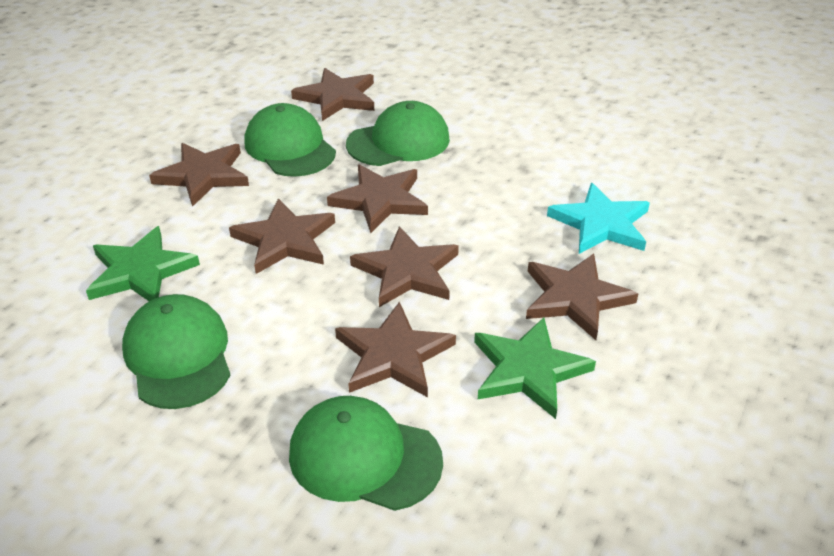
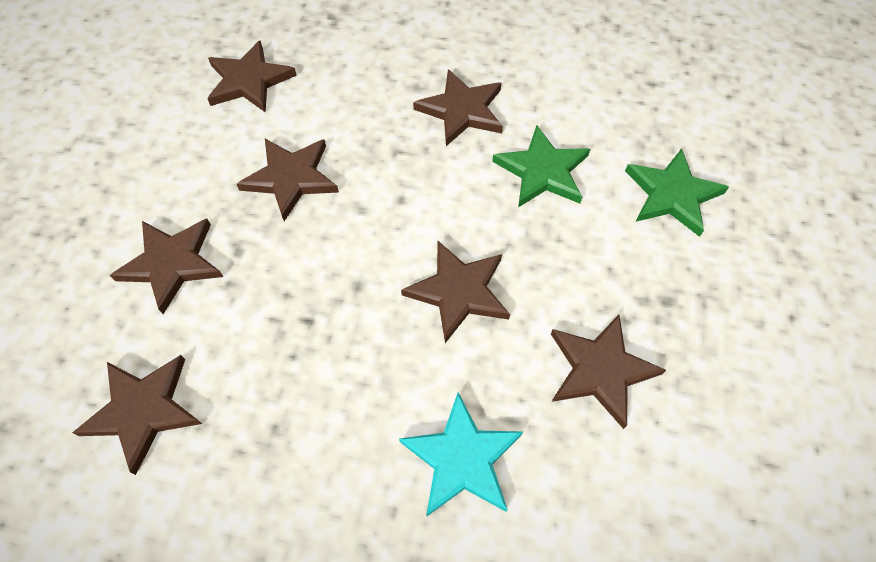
green cap: [122,294,230,409] [244,103,336,177] [289,396,443,511] [346,101,450,166] = 4 -> none = 0

